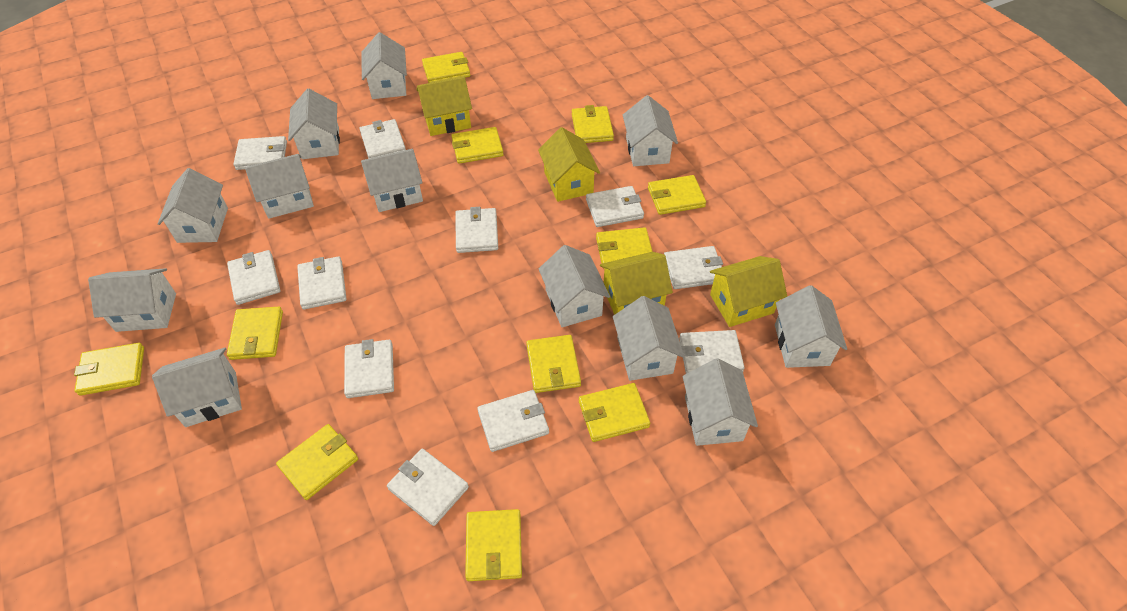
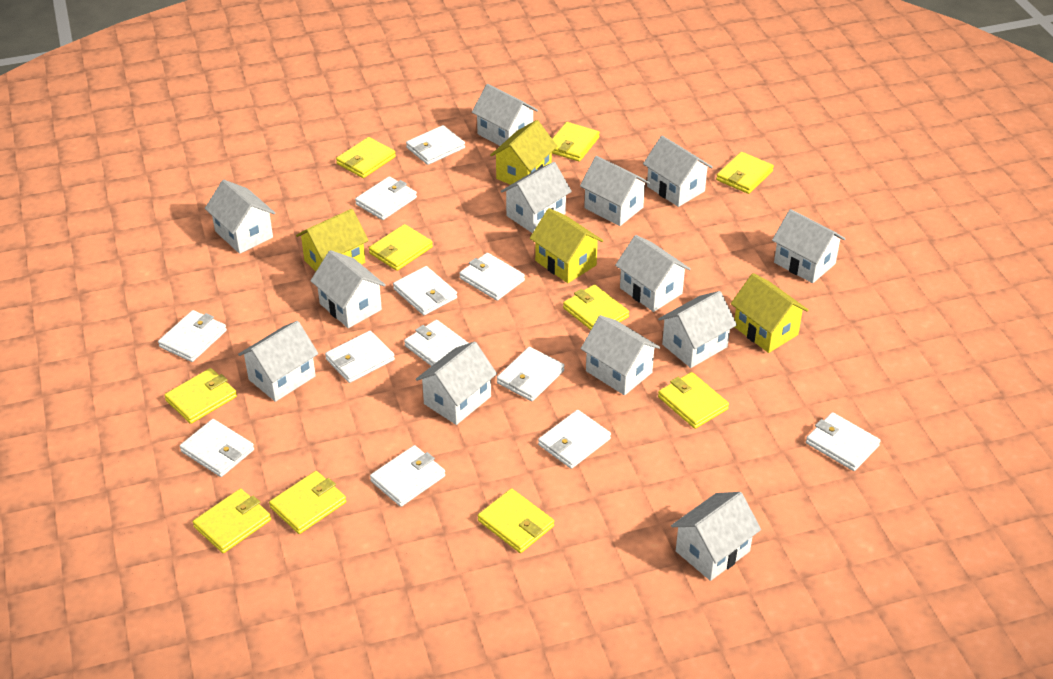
white house: [88,268,176,332] [152,347,242,427] [158,168,228,243] [245,154,314,219] [288,88,340,159] [361,32,407,99] [361,149,423,212] [539,245,610,327] [613,296,684,381] [623,95,678,166] [683,358,758,446] [775,285,847,368] = 12 -> [205,180,275,254] [238,321,318,402] [310,250,386,328] [416,341,497,425] [472,84,538,146] [501,162,572,233] [580,156,650,226] [581,315,660,395] [615,235,691,312] [643,136,713,207] [658,291,737,368] [671,492,761,581] [772,209,845,283] = 13
white wallet: [227,250,280,305] [233,136,287,170] [297,256,346,310] [344,339,394,398] [359,119,406,159] [387,449,469,526] [455,207,498,253] [477,390,549,452] [586,186,644,227] [664,246,723,289] [679,330,745,374] = 11 -> [158,310,227,362] [180,419,254,477] [325,331,395,383] [355,176,417,220] [370,445,445,507] [393,266,457,315] [404,320,468,366] [406,125,465,165] [459,253,525,301] [497,347,565,401] [538,410,611,469] [806,412,881,471] = 12
yellow wallet: [74,343,144,396] [227,307,283,360] [276,424,358,500] [422,52,470,83] [451,127,504,164] [465,509,522,581] [526,335,581,393] [572,105,614,143] [579,383,650,442] [596,227,653,264] [648,175,706,215] = 11 -> [164,368,237,424] [193,489,271,553] [269,471,346,534] [336,137,396,178] [369,224,433,271] [477,488,554,553] [552,122,600,162] [563,284,629,330] [658,372,729,429] [716,152,774,194] = 10

